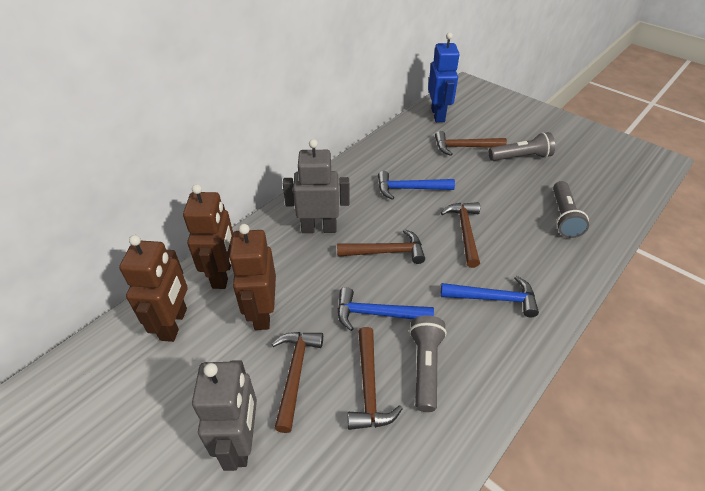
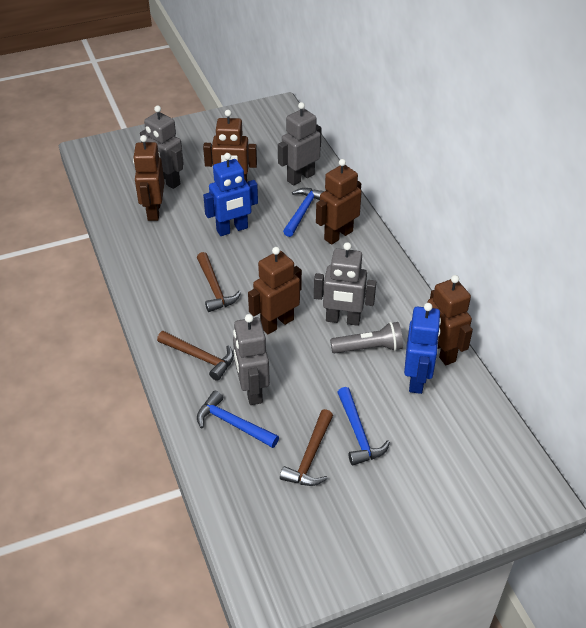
blue robot: [428,32,460,122] = 1 -> [203,153,258,236] [404,303,441,394] = 2
brown hammer: [272,332,323,433] [337,229,425,264] [348,327,403,430] [435,131,507,156] [441,202,480,268] = 5 -> [157,331,234,381] [197,252,241,312] [280,409,333,486] = 3
brown robot: [119,235,188,342] [183,184,233,289] [229,224,276,330] = 3 -> [133,135,164,221] [203,110,257,182] [248,247,302,334] [316,159,362,245] [427,275,473,365] = 5
grey flashlight: [409,315,447,412] [489,132,555,161] [553,181,589,238] = 3 -> [330,322,403,354] = 1
grey robot: [192,360,257,471] [283,139,350,233] = 2 -> [140,105,184,189] [233,314,270,405] [278,102,322,186] [314,242,376,326] = 4

